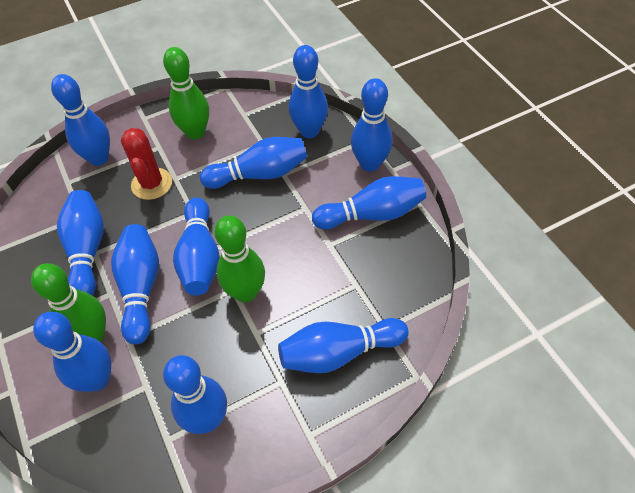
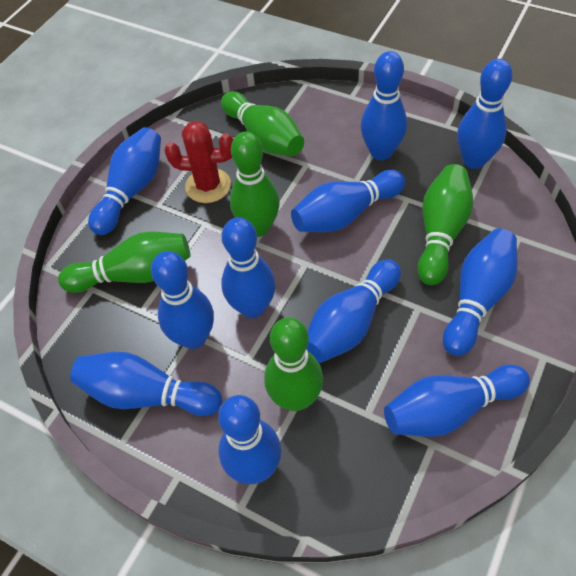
green bowling pin: [31,263,106,342] [163,47,209,139] [214,216,265,303] = 3 -> [58,231,190,293] [221,91,304,156] [230,132,280,237] [265,317,323,411] [417,164,473,285] = 5

